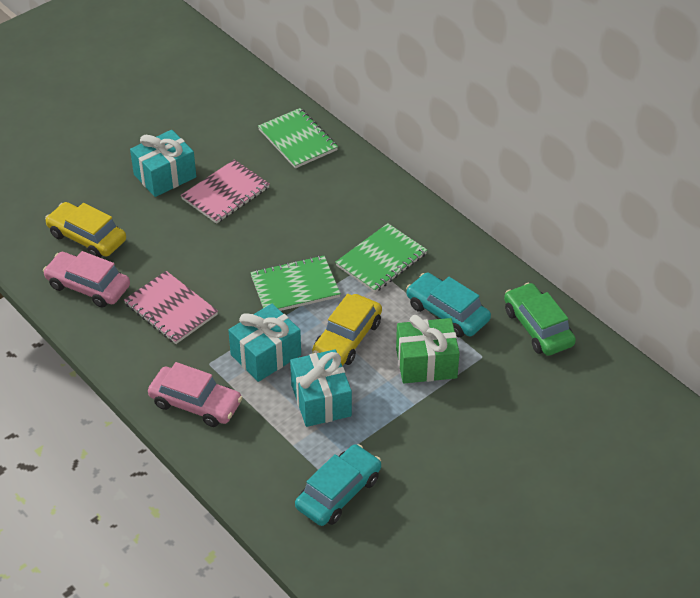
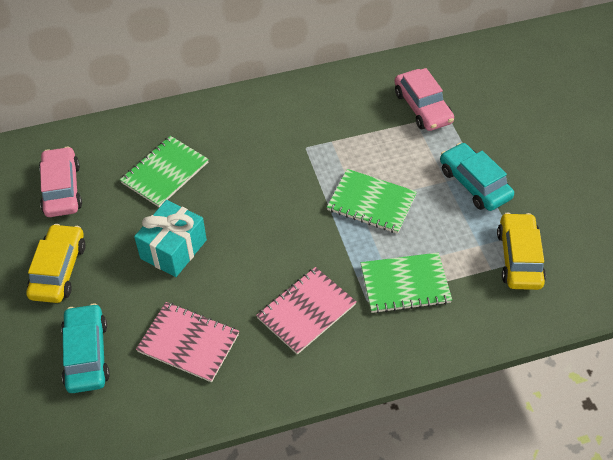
green car: [504,283,576,356] = 1 -> none = 0
green gift: [396,315,460,383] = 1 -> none = 0
turquoise gift: [130,130,196,197] [228,304,301,382] [290,349,352,427] = 3 -> [134,200,207,277] = 1

